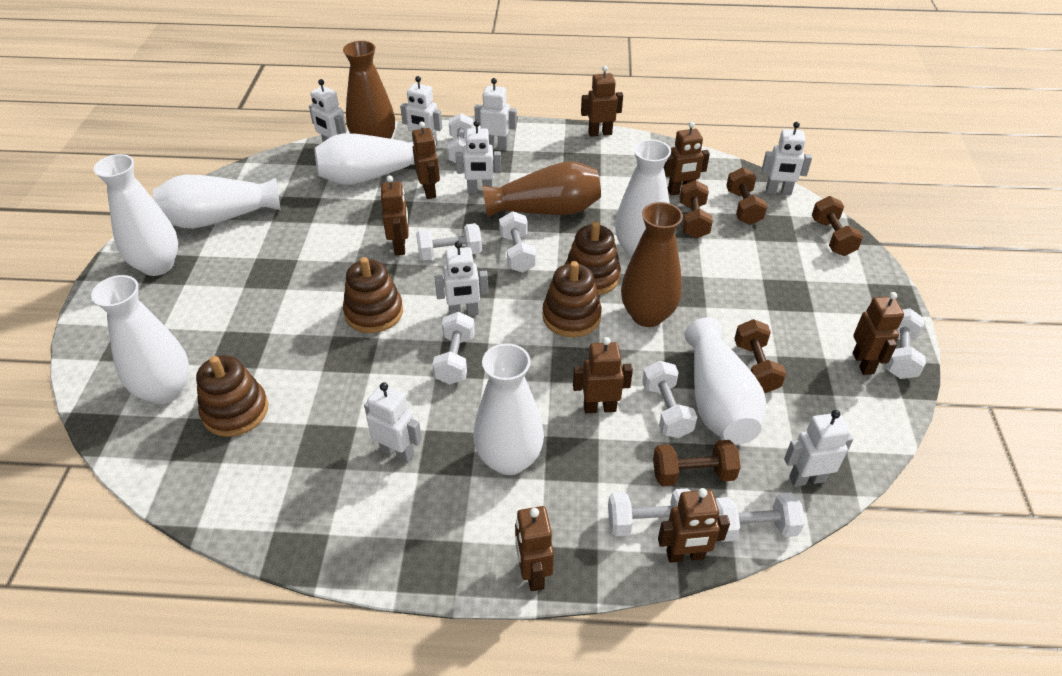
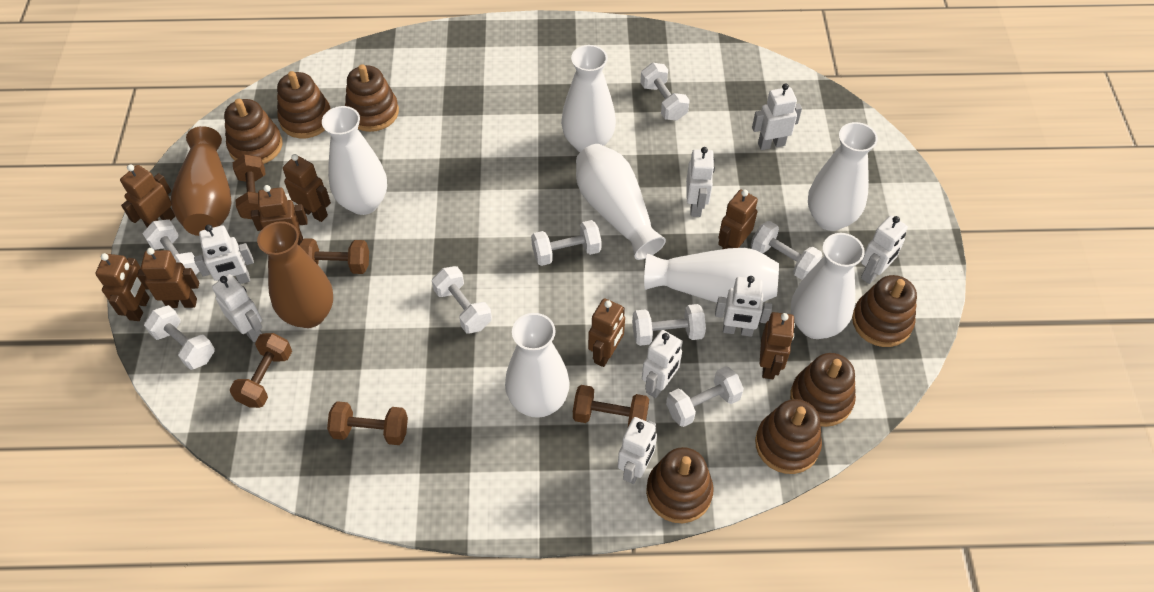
brown stacking toy: [196,355,268,437] [343,257,403,333] [542,261,602,337] [565,221,621,295] = 4 -> [224,99,282,164] [277,71,330,138] [345,64,399,132] [646,447,714,523] [755,399,822,474] [790,353,856,427] [852,275,917,347] = 7
brown vase: [343,41,395,139] [482,162,601,217] [621,202,683,327] = 3 -> [171,126,231,236] [257,221,333,328] = 2

